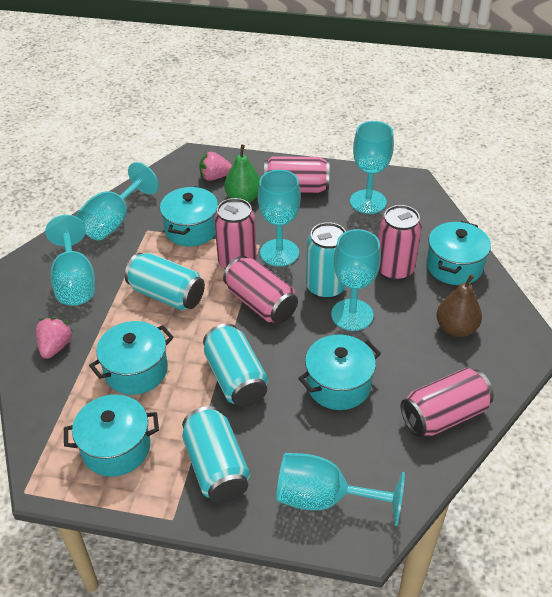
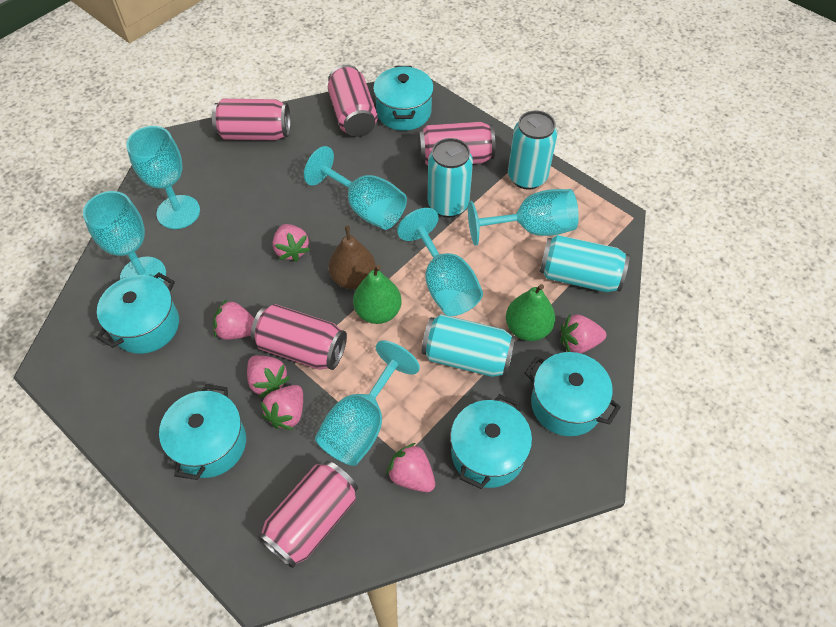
green pear: [224,145,260,203] = 1 -> [353,265,402,324] [506,284,555,341] = 2
pink strawberry: [36,317,73,359] [199,152,232,181] = 2 -> [213,299,255,340] [247,355,290,398] [260,385,303,430] [273,224,310,262] [386,443,435,492] [561,315,606,353] = 6

